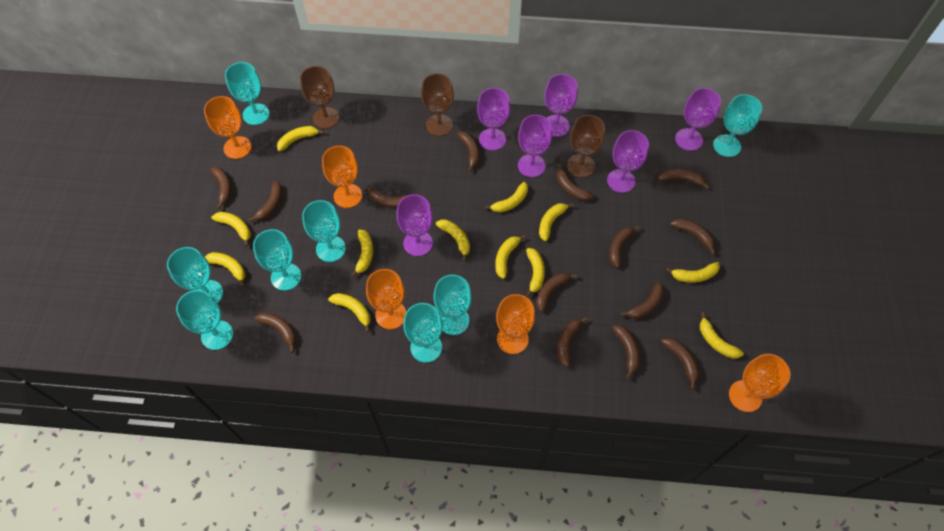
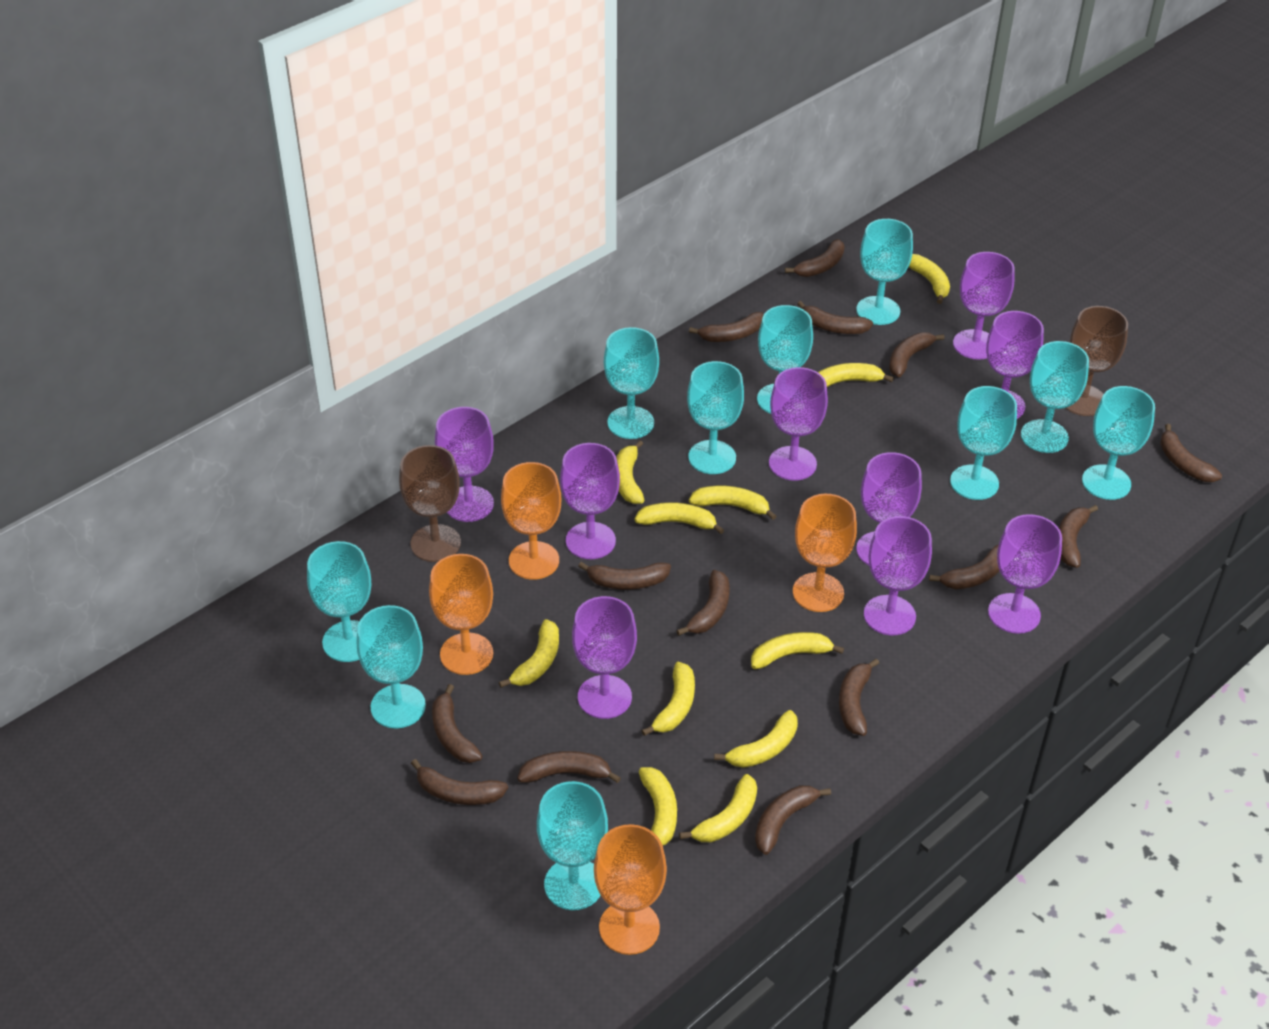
brown goblet: [300,66,339,129] [421,73,454,136] [567,115,605,177] = 3 -> [399,445,461,562] [1065,306,1128,416] = 2
orange goblet: [204,96,251,159] [322,146,362,208] [366,269,406,329] [496,294,535,354] [729,354,791,412] = 5 -> [429,554,493,675] [501,462,561,580] [594,824,667,955] [793,494,857,612] = 4
purple goblet: [396,194,433,256] [477,88,510,151] [518,115,552,177] [545,74,578,137] [607,130,649,193] [675,88,721,151] = 6 -> [435,407,494,522] [560,443,620,559] [572,596,637,719] [769,367,828,481] [856,452,922,565] [864,516,932,635] [953,252,1015,360] [986,311,1044,419] [988,514,1062,634] = 9
turquoise goblet: [167,247,223,303] [176,290,233,350] [225,62,270,125] [253,229,301,291] [302,200,346,262] [403,303,443,363] [433,275,472,335] [713,94,762,157] = 8 -> [307,541,371,662] [357,605,426,729] [537,781,608,910] [604,327,659,439] [687,361,744,474] [757,305,813,414] [856,219,913,325] [950,386,1017,500] [1021,341,1089,453] [1082,386,1155,500] = 10
yellow banana: [205,252,246,287] [212,212,251,246] [277,126,324,151] [328,293,371,332] [351,230,373,277] [436,220,470,261] [485,182,528,213] [495,235,526,279] [526,248,545,297] [539,203,573,241] [666,262,720,283] [700,312,744,358] = 12 -> [499,619,559,688] [616,440,644,504] [635,502,724,534] [639,767,677,845] [642,662,695,736] [679,774,757,842] [689,486,776,520] [714,710,798,768] [751,632,844,669] [818,363,894,387] [909,254,950,304] = 11

